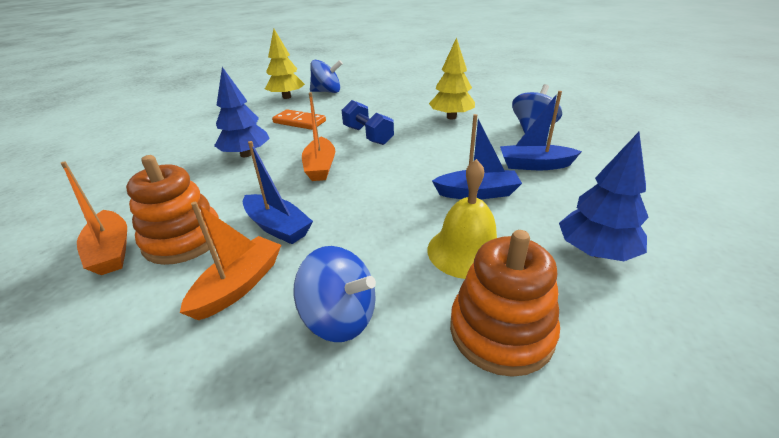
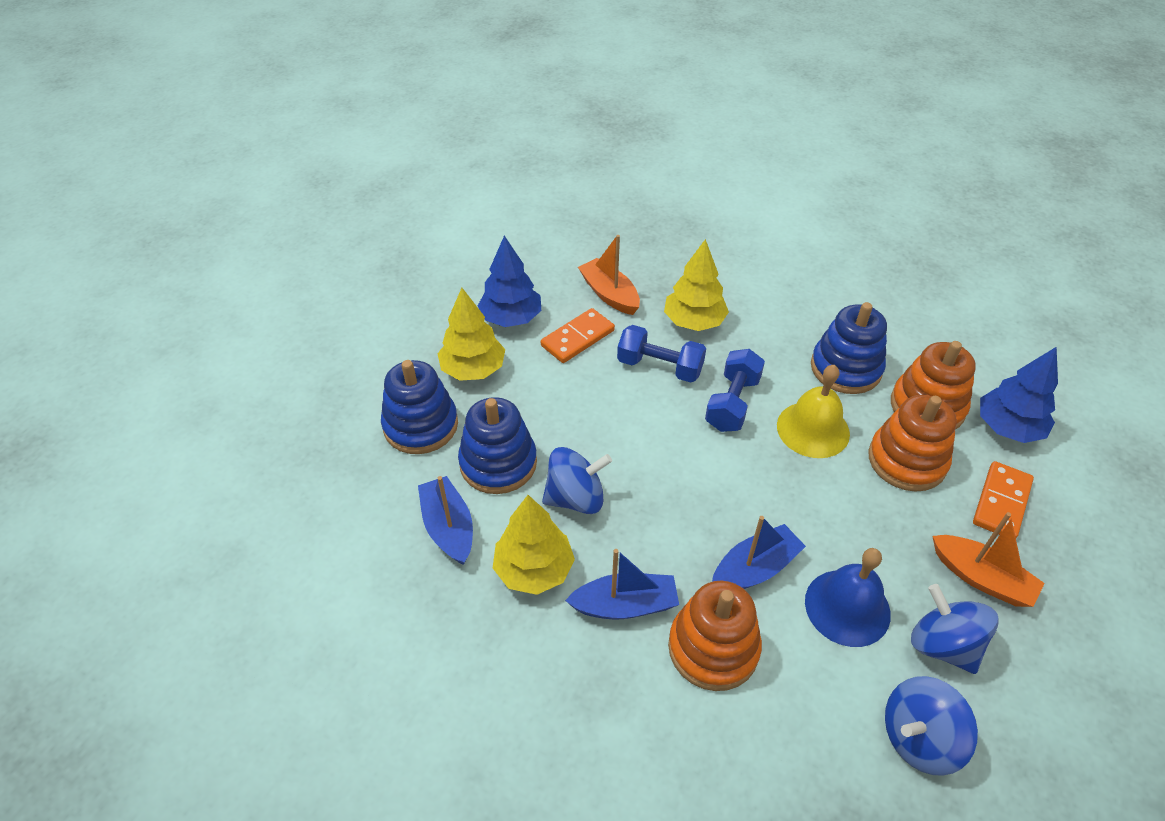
blue bell: none = 0 -> [805,548,891,647] = 1
blue dumbbell: [341,100,394,145] = 1 -> [617,325,706,382] [705,349,765,432] = 2
blue stacking toy: none = 0 -> [381,360,458,454] [458,397,537,494] [811,302,887,394] = 3
orange boat: [61,161,127,275] [180,202,281,320] [302,92,335,181] = 3 -> [578,235,640,315] [932,512,1045,607] = 2
orange domino: [272,109,326,130] = 1 -> [541,308,615,363] [973,461,1034,538] = 2
orange stacking toy: [126,155,219,265] [450,230,560,377] = 2 -> [668,581,762,691] [868,395,957,492] [891,341,976,430] = 3
yellow tree: [265,29,305,99] [429,37,475,119] = 2 -> [438,288,505,381] [493,495,575,595] [664,239,729,331] = 3

